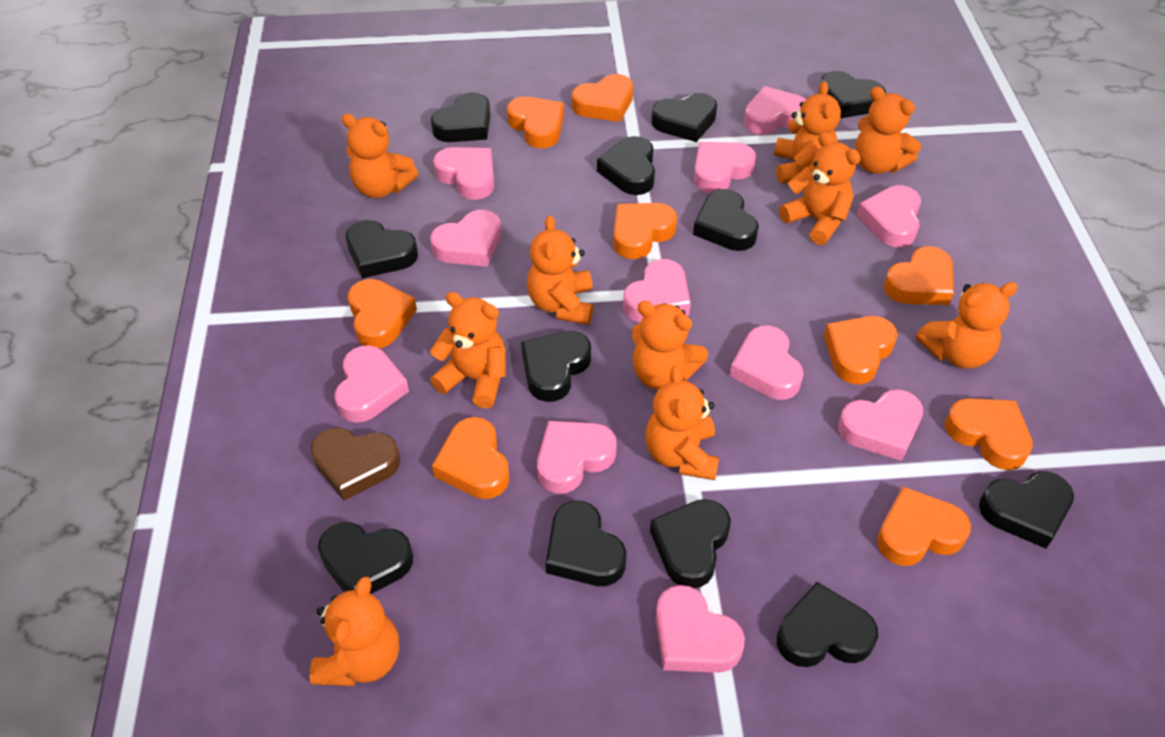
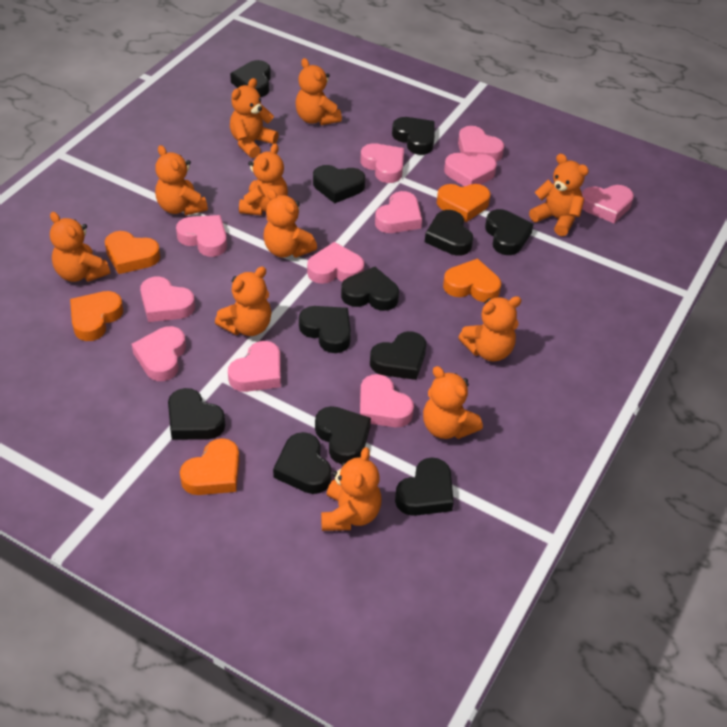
brown heart: [311,427,400,501] = 1 -> none = 0
orange heart: [348,279,417,348] [432,417,510,499] [507,96,564,148] [572,74,633,122] [613,203,678,259] [824,316,898,384] [877,487,971,566] [884,246,954,305] [945,398,1033,470] = 9 -> [70,291,123,341] [105,231,160,274] [180,438,240,495] [437,184,491,222] [443,258,501,302] = 5
orange teddy bear: [310,576,399,686] [341,114,418,198] [430,292,505,408] [527,215,593,325] [632,301,708,390] [645,366,719,480] [774,81,841,183] [779,132,860,245] [855,86,921,174] [916,282,1018,369] = 10 -> [50,212,110,282] [155,145,208,215] [215,266,272,336] [230,78,279,158] [239,143,288,215] [264,189,317,258] [295,58,342,125] [321,447,382,531] [423,366,483,439] [458,296,521,362] [529,154,589,236] = 11

